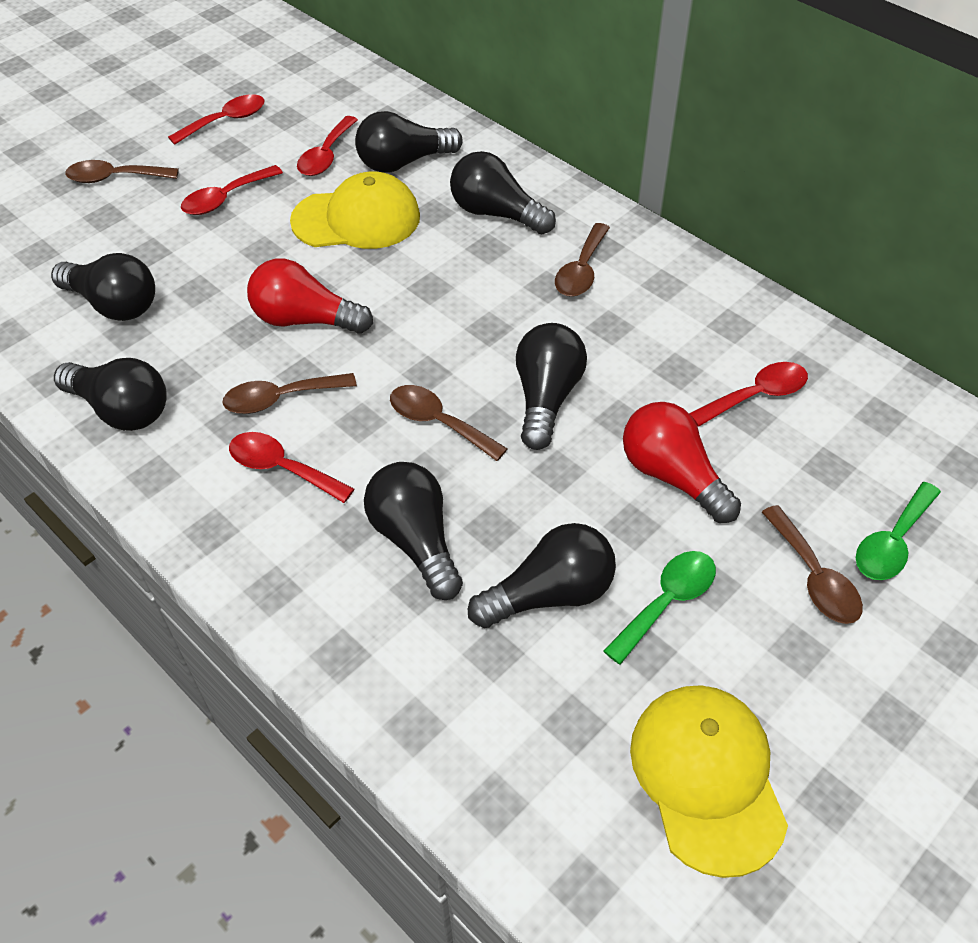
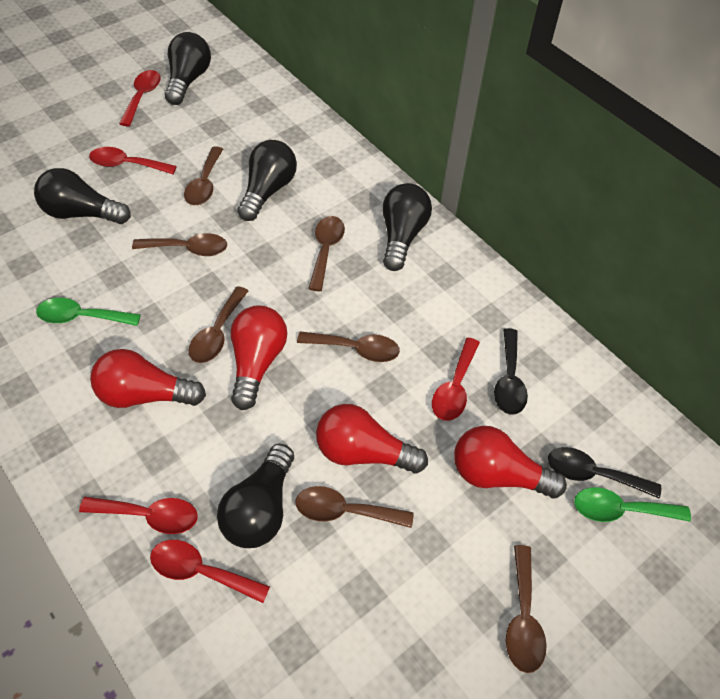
black light bulb: [51,253,155,321] [54,358,167,431] [355,111,463,173] [364,462,463,600] [450,151,556,234] [468,523,616,628] [516,323,587,450] = 7 -> [34,168,131,224] [165,32,211,105] [217,444,294,548] [237,140,297,221] [382,183,432,271] = 5
black spoon: none = 0 -> [494,328,528,415] [548,447,661,498] = 2
brown spoon: [66,160,179,183] [222,373,357,414] [390,385,508,461] [555,223,610,297] [762,505,863,624] = 5 -> [132,233,227,256] [184,146,223,205] [189,286,248,363] [296,486,414,528] [297,331,400,362] [308,216,345,291] [506,545,547,673] = 7
red light bulb: [247,259,373,334] [623,402,741,523] = 2 -> [90,349,206,408] [231,306,287,410] [316,404,428,474] [454,426,567,498] = 4
yellow cap: [290,172,420,249] [630,685,788,878] = 2 -> none = 0

